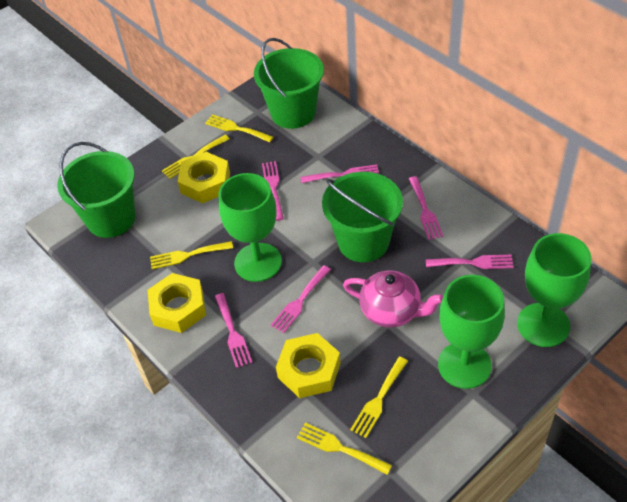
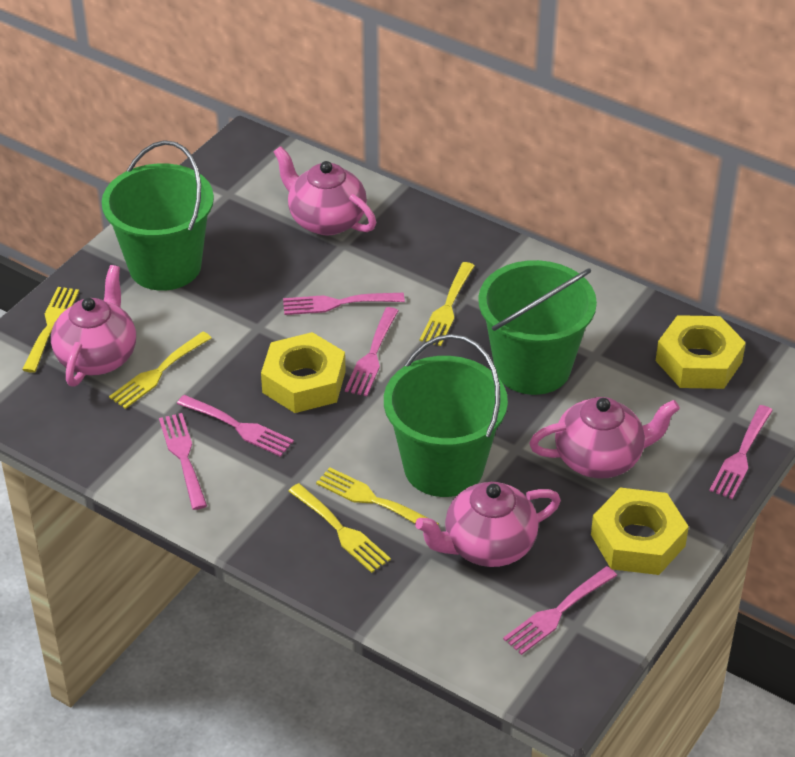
green goblet: [219,173,282,282] [438,275,505,389] [517,233,591,347] = 3 -> none = 0
pink teapot: [343,270,443,328] = 1 -> [51,265,136,386] [274,146,376,235] [415,482,561,567] [529,397,680,479] = 4

